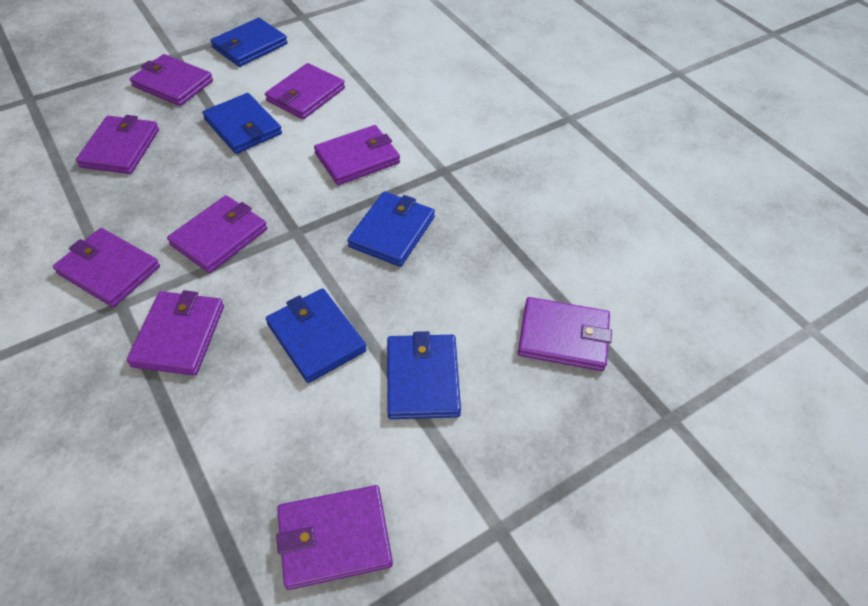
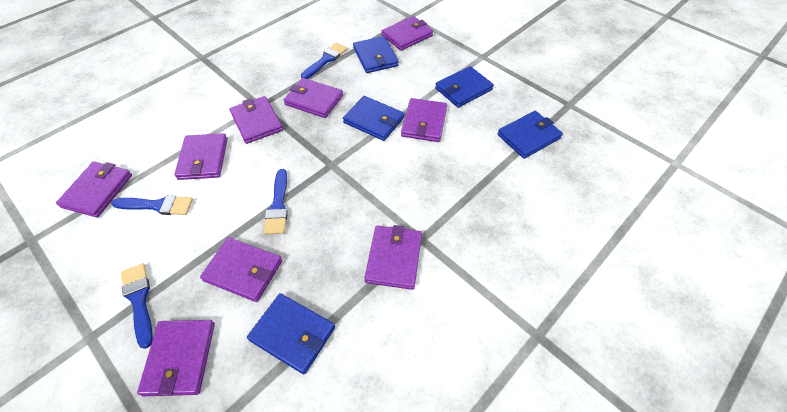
blue brush: none = 0 -> [111,195,193,215] [121,263,153,349] [263,169,288,234] [301,43,347,79] = 4

